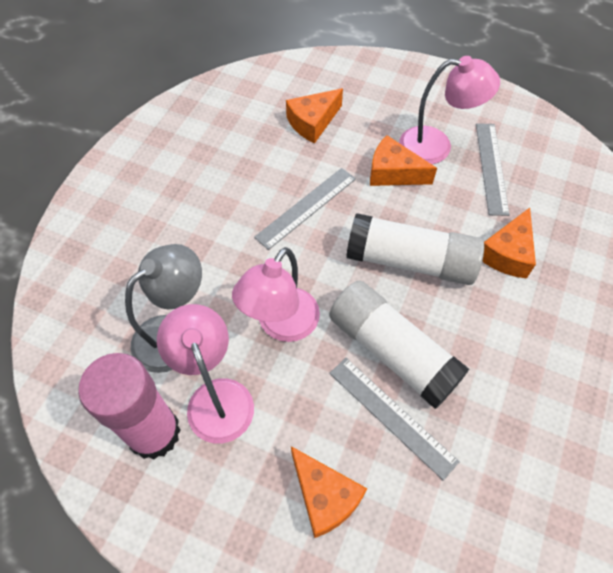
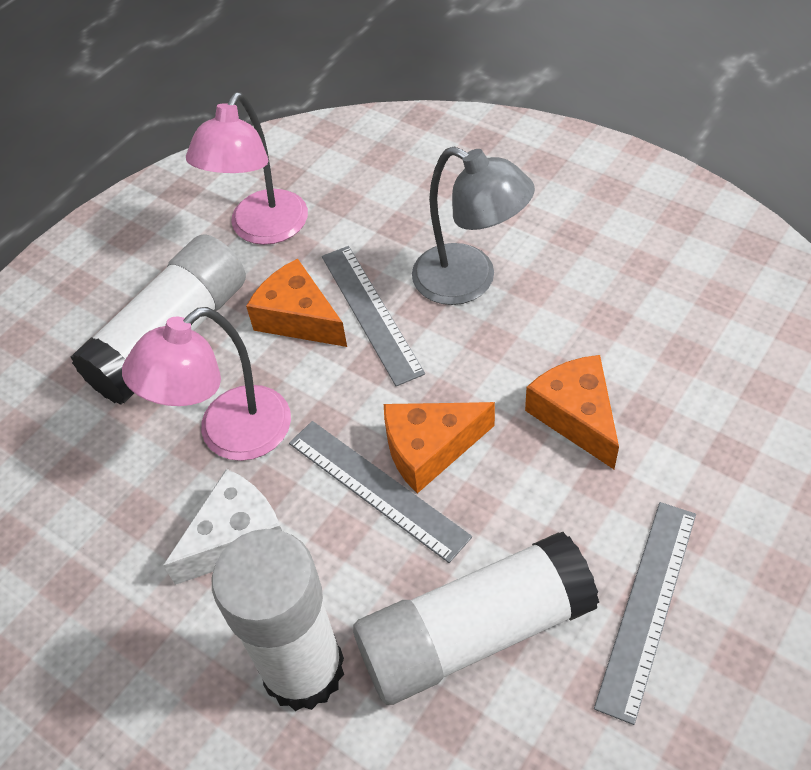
orange cheese: [286,88,343,143] [291,446,367,538] [370,135,437,186] [482,208,536,279] = 4 -> [246,259,347,347] [384,402,495,494] [525,355,619,469] = 3
pink glue stick: [78,353,180,460] = 1 -> none = 0
pink lamp: [157,304,254,444] [232,247,320,342] [399,56,500,164] = 3 -> [122,307,291,461] [186,92,308,245] = 2
white cheese: none = 0 -> [163,469,282,585] = 1
white glue stick: [329,281,469,409] [346,213,484,285] = 2 -> [71,234,246,405] [212,529,344,711] [353,532,599,705] = 3

